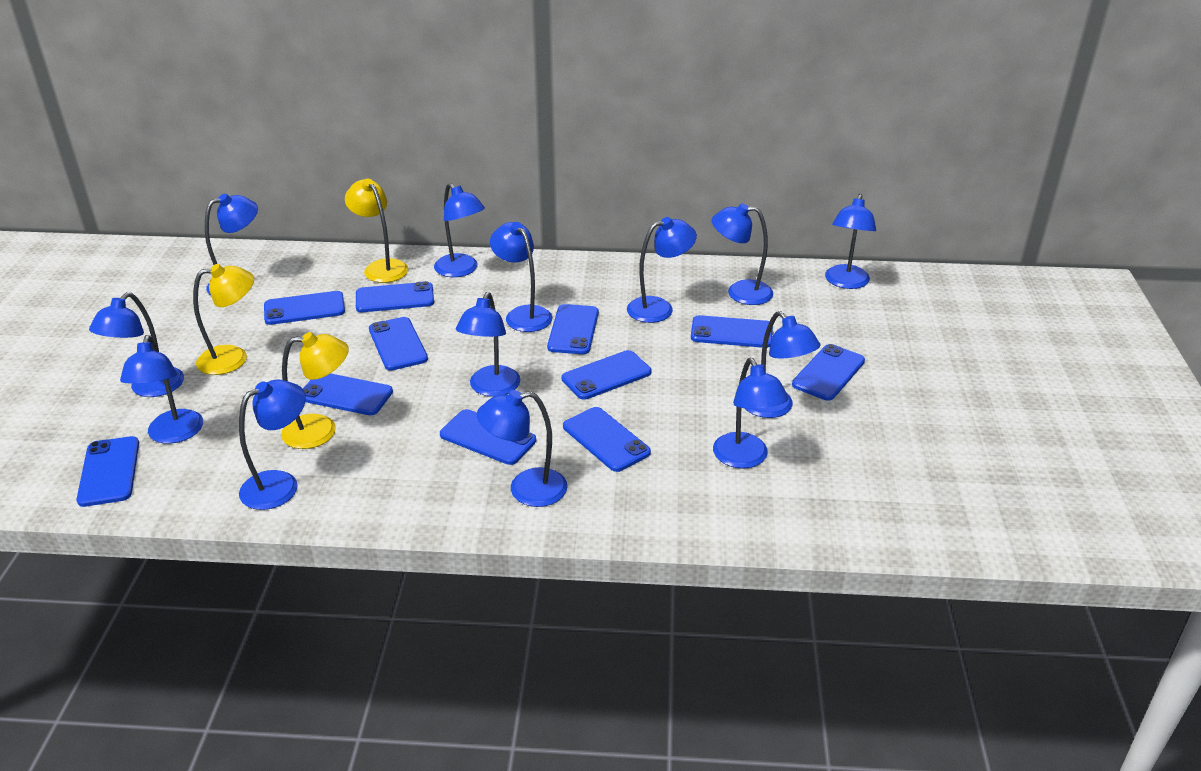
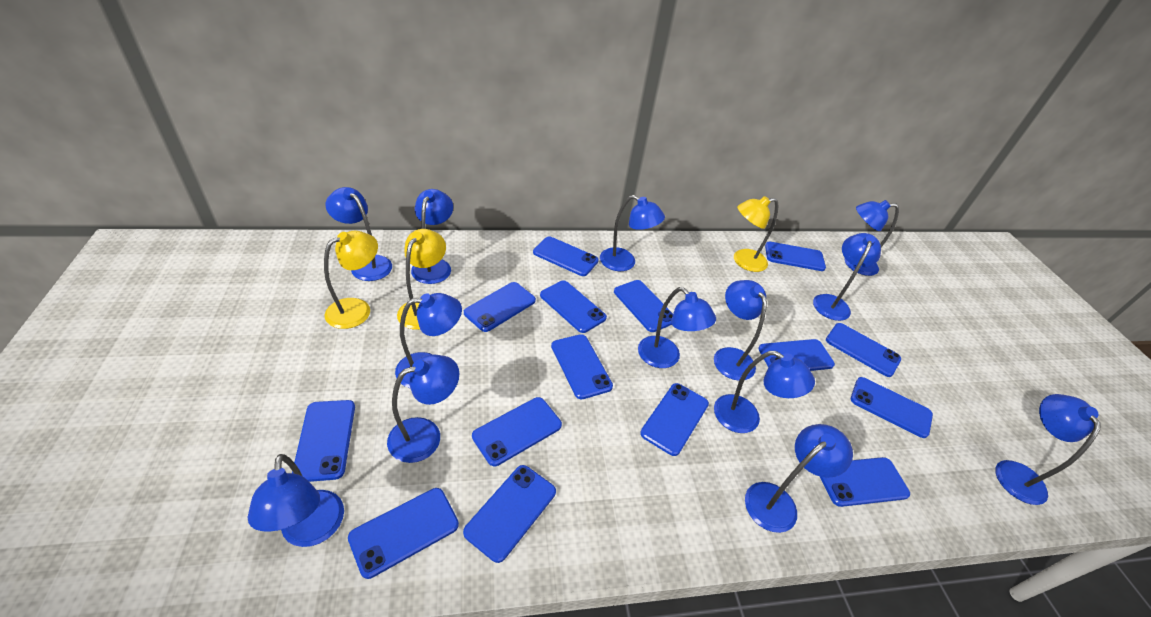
blue phone: [76,436,139,507] [264,291,345,325] [303,373,393,415] [356,281,434,312] [369,317,428,370] [440,409,536,465] [547,304,599,354] [562,350,651,400] [563,407,651,472] [691,315,773,348] [792,344,865,401] = 11 -> [292,400,355,482] [348,488,459,579] [463,465,556,563] [464,282,536,332] [472,397,562,466] [533,236,599,276] [540,280,607,333] [551,334,613,399] [614,280,673,332] [640,383,709,456] [758,339,835,371] [765,242,826,271] [819,457,910,507] [826,323,901,377] [851,377,933,438] = 15

